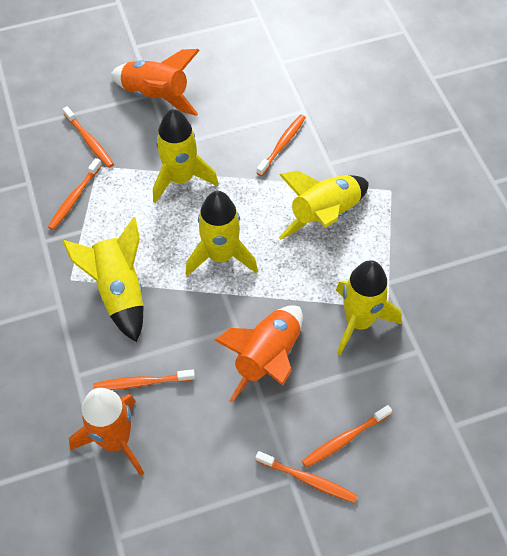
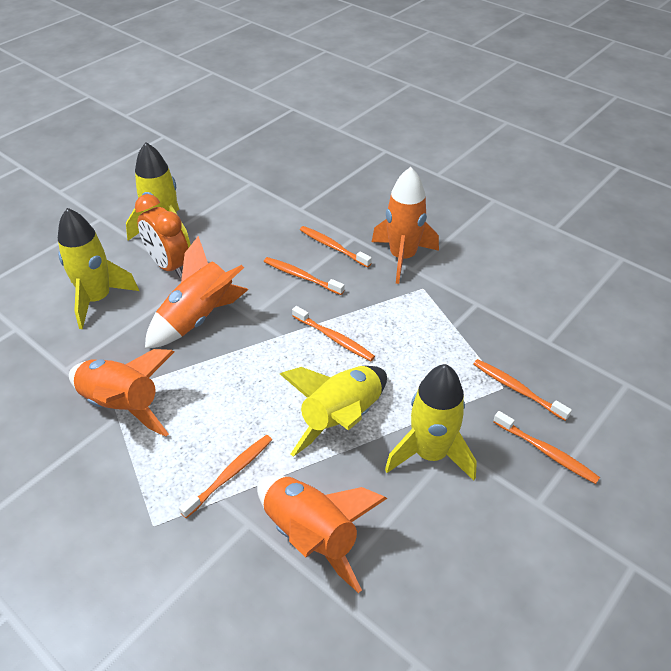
orange clock: none = 0 -> [135,194,188,278] = 1
orange rocket: [69,388,144,476] [111,49,200,116] [215,305,303,403] = 3 -> [69,349,174,437] [145,236,249,349] [257,475,387,593] [372,167,439,284] = 4
yellow rocket: [62,217,143,342] [153,109,219,203] [186,191,258,276] [279,171,368,240] [336,260,402,355] = 5 -> [58,208,139,329] [126,142,191,248] [280,366,387,457] [385,364,477,481] = 4

